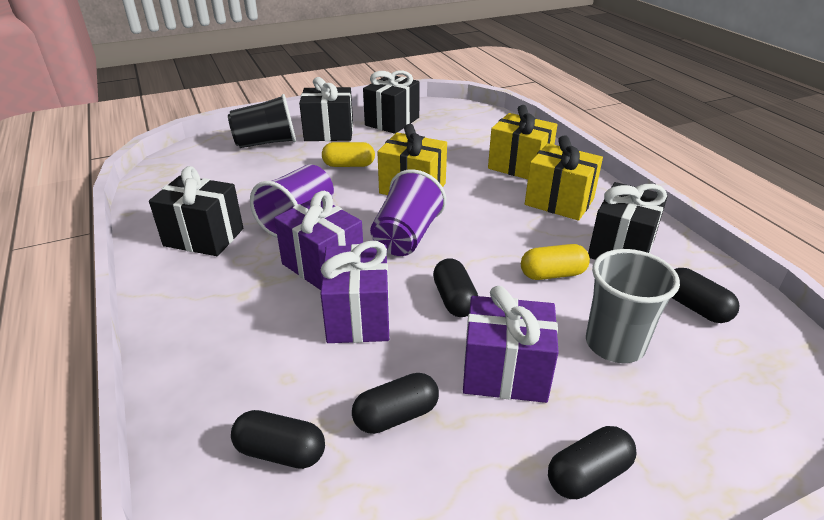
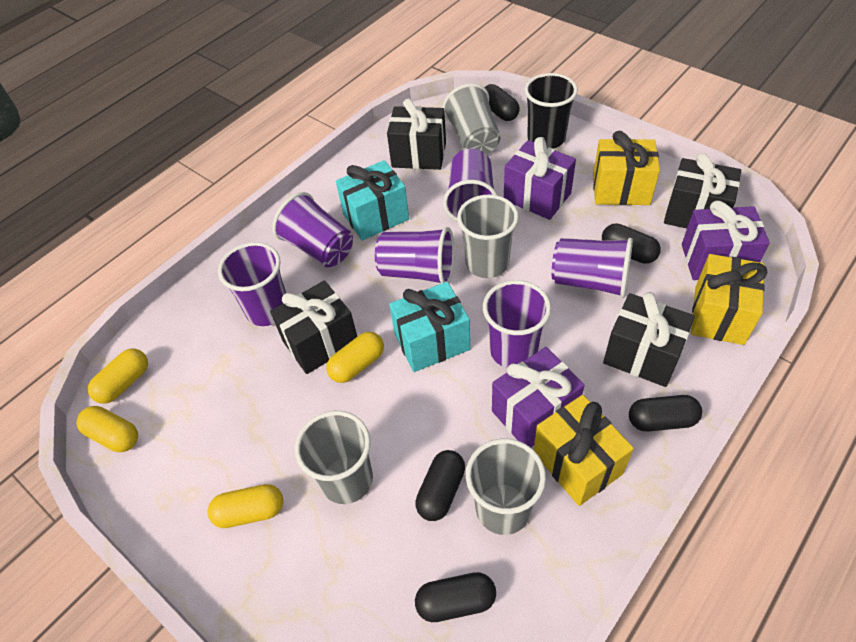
grey cup: [586,249,680,363] = 1 -> [295,411,373,504] [442,83,501,154] [457,195,519,278] [466,438,546,535] = 4
purple cup: [250,165,334,238] [370,169,446,256] = 2 -> [218,242,286,326] [272,192,353,267] [375,227,454,284] [443,149,498,222] [483,280,551,368] [552,238,633,298] = 6
turquoise gift: none = 0 -> [336,160,409,241] [389,282,470,372] = 2
yellow capsule: [322,142,375,167] [521,244,590,280] = 2 -> [76,406,138,452] [88,349,148,404] [208,484,283,528] [326,332,384,383] = 4

